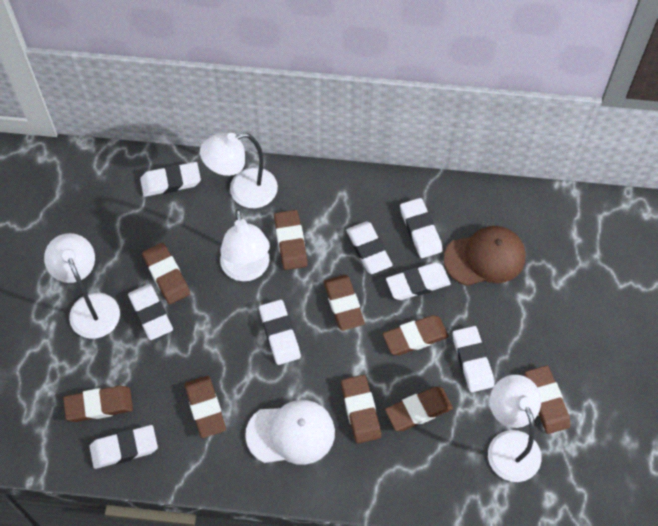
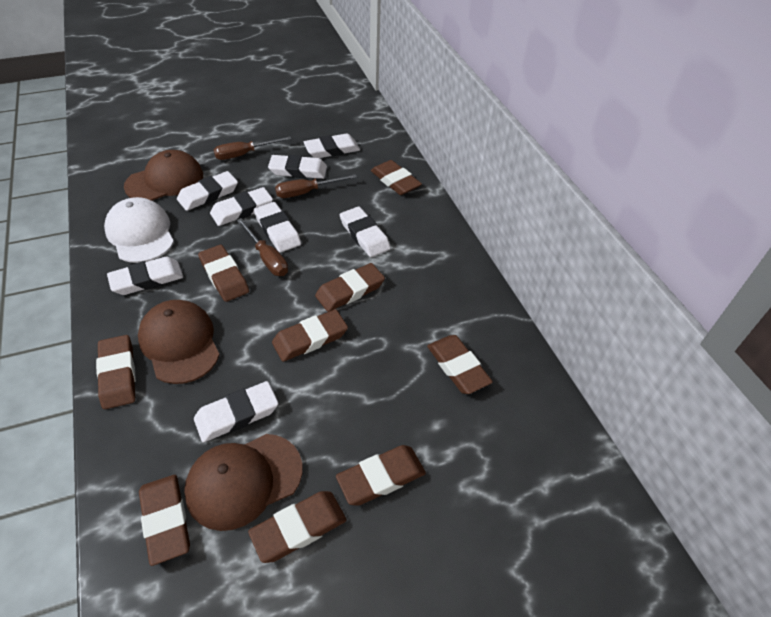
brown cap: [444,226,526,286] = 1 -> [124,150,203,201] [138,300,220,384] [184,434,302,531] = 3
brown screwdriver: none = 0 -> [214,136,292,160] [237,218,288,276] [275,174,357,198] = 3
white lamp: [44,233,120,339] [200,133,278,208] [220,209,270,281] [488,375,541,482] = 4 -> none = 0

